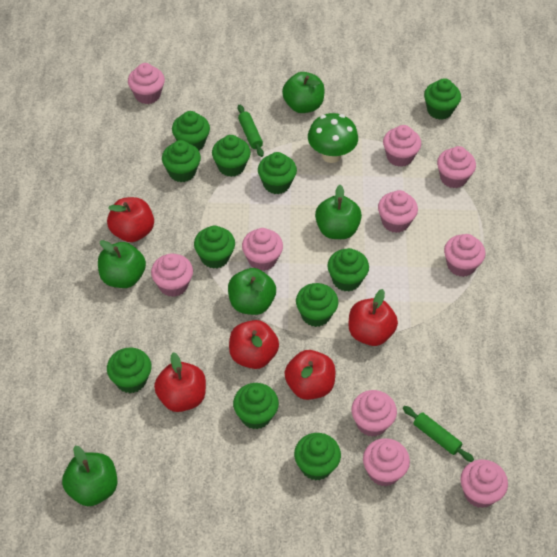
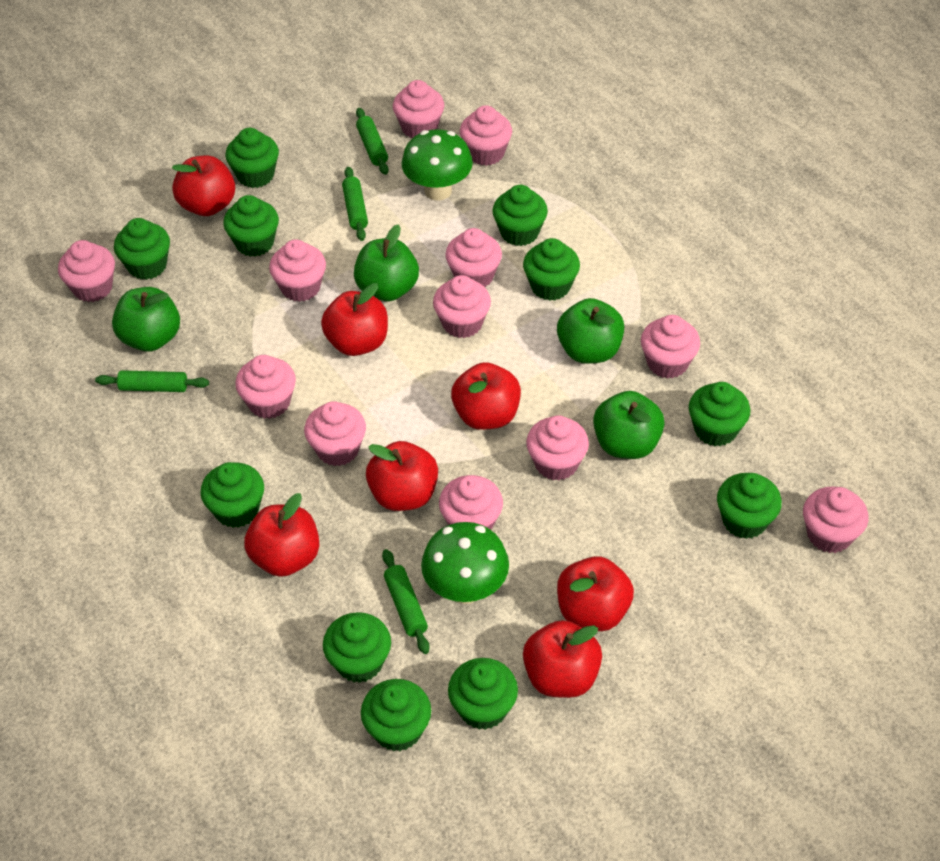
green apple: [62,446,118,506] [98,240,146,288] [228,268,276,315] [282,72,325,113] [315,185,362,239] = 5 -> [112,287,180,352] [354,224,419,301] [557,298,624,364] [593,391,665,459] = 4
green mushroom: [308,113,358,163] = 1 -> [402,129,473,201] [421,522,509,604] = 2
green rolling pin: [238,105,264,157] [403,406,474,462] = 2 -> [95,370,209,392] [342,167,368,241] [356,108,389,175] [382,549,430,654] = 4
pink cupcake: [128,63,165,104] [151,253,193,297] [242,228,283,271] [351,390,397,437] [363,438,410,486] [378,190,418,233] [383,125,421,167] [437,146,476,188] [444,234,485,277] [460,459,508,508] = 10 -> [58,240,115,302] [235,355,296,419] [269,240,326,302] [304,401,366,466] [393,80,444,138] [433,275,491,338] [439,475,503,530] [445,228,502,287] [460,105,512,166] [526,415,589,481] [641,315,700,379] [803,486,868,553] = 12
red apple: [107,197,154,242] [154,352,206,412] [229,320,279,369] [285,350,335,400] [348,289,398,346] = 5 -> [172,156,235,216] [244,493,320,577] [321,283,388,356] [366,441,438,511] [451,362,521,430] [523,620,602,698] [557,556,634,631] = 7

